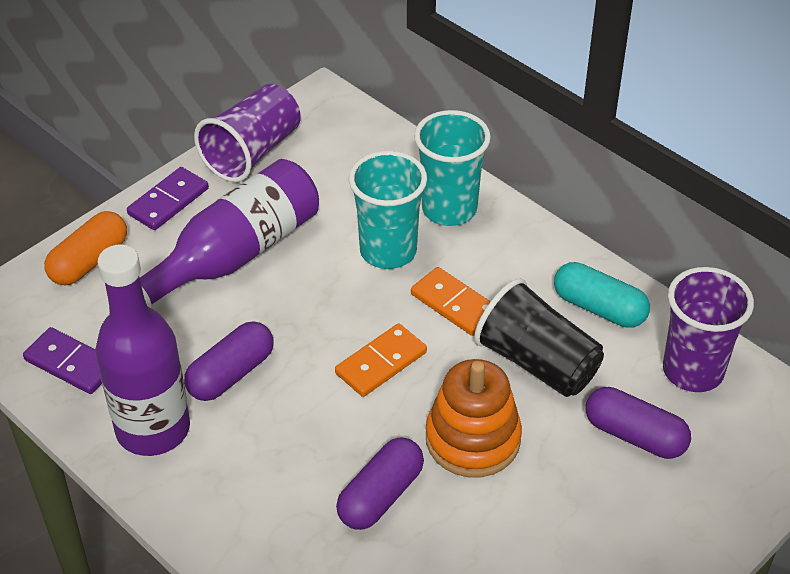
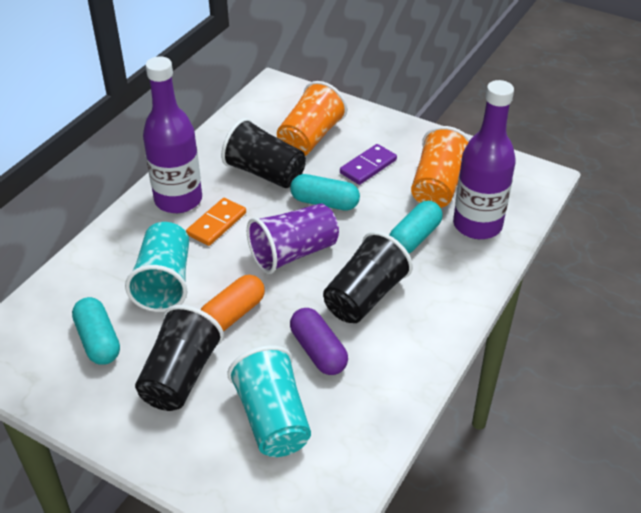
black cup: [474,278,604,397] = 1 -> [135,305,224,411] [221,118,306,188] [323,231,413,323] = 3
orange cup: none = 0 -> [277,81,347,156] [411,126,470,208] = 2
orange domino: [335,323,427,397] [411,267,491,336] = 2 -> [186,198,246,246] = 1
orange stacking toy: [426,359,522,477] = 1 -> none = 0
purple capsule: [184,321,273,401] [336,437,424,530] [586,387,691,459] = 3 -> [290,308,348,375] = 1
purple cup: [194,84,301,182] [663,267,754,392] = 2 -> [247,203,339,274] = 1
purple domino: [23,327,102,394] [127,167,209,230] = 2 -> [340,144,397,185] = 1
turquoise capsule: [554,262,650,328] = 1 -> [72,297,120,365] [290,174,360,211] [389,201,443,253] = 3

